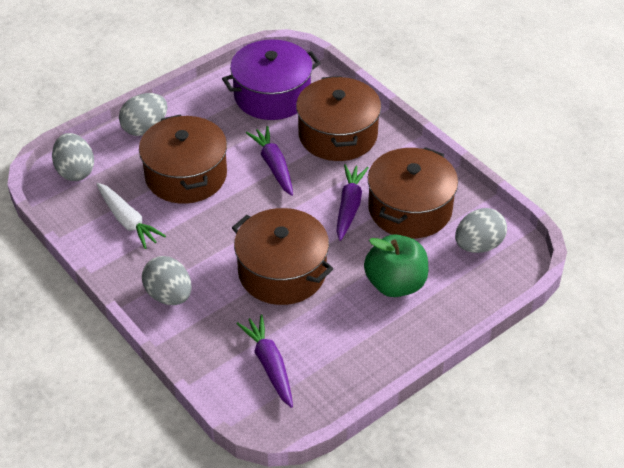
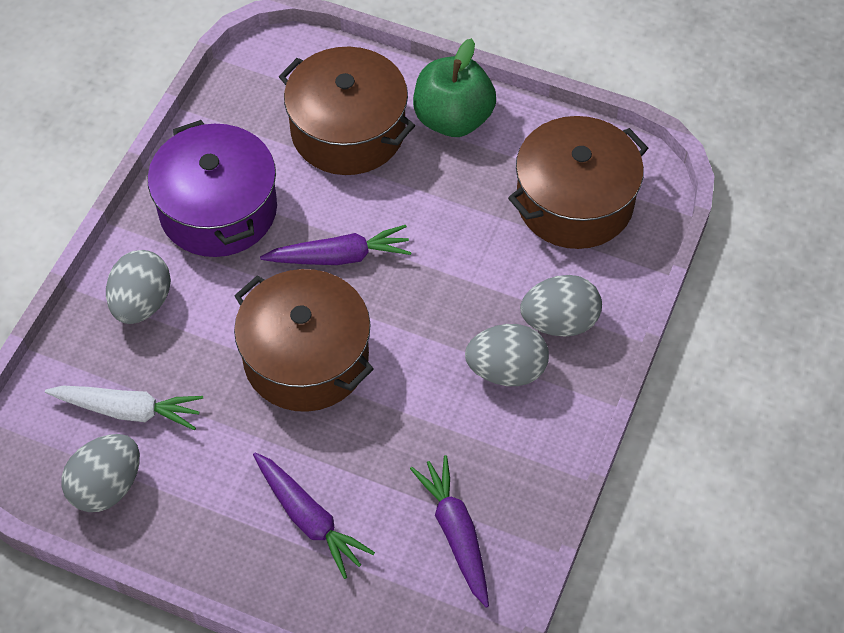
brown pot: [139,114,227,204] [232,208,333,305] [296,76,381,161] [368,147,458,238] = 4 -> [234,269,374,412] [279,47,415,175] [508,116,648,249] = 3

